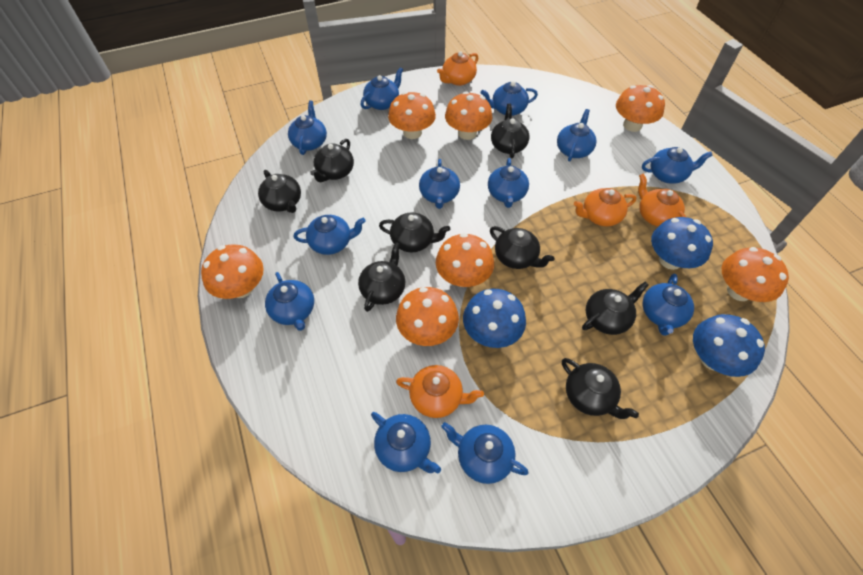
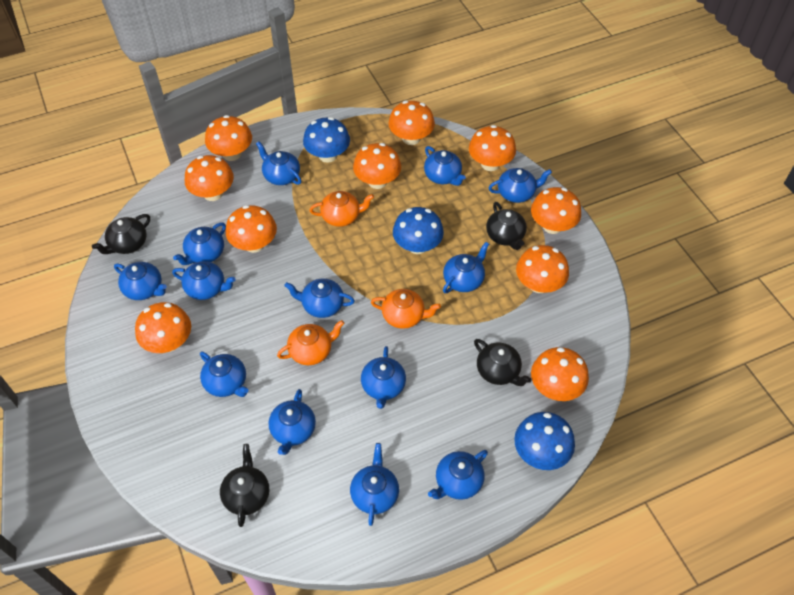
black teapot: [258,170,301,213] [310,139,354,182] [358,242,405,312] [379,212,450,252] [490,226,555,269] [491,103,529,158] [562,358,639,419] [582,282,649,335] = 8 -> [92,214,150,254] [220,444,269,527] [474,339,531,386] [486,202,527,250] = 4
blue teapot: [265,272,314,331] [288,100,327,155] [294,215,366,255] [361,67,403,110] [371,412,441,473] [419,159,460,209] [441,422,529,484] [481,81,538,116] [488,158,529,208] [557,109,597,162] [642,147,713,184] [643,274,694,336] = 12 -> [114,262,167,300] [172,261,236,300] [173,222,226,265] [200,352,249,397] [256,141,301,185] [269,389,316,455] [284,279,355,318] [350,443,399,526] [361,346,406,409] [424,146,466,186] [428,450,488,500] [443,242,489,293] [489,168,552,203] = 13
orange mushroom: [201,244,264,299] [388,92,436,139] [396,287,459,346] [436,233,494,287] [445,91,492,140] [616,85,665,132] [722,247,789,302] = 7 -> [135,302,191,353] [185,155,234,201] [205,115,252,161] [226,205,277,253] [353,143,401,189] [388,101,435,145] [469,125,516,171] [516,245,569,293] [531,187,581,234] [531,347,589,401] = 10
orange teapot: [396,365,484,418] [437,51,478,86] [574,188,636,226] [638,173,686,227] = 4 -> [277,320,344,365] [309,191,374,227] [371,289,441,329] = 3

